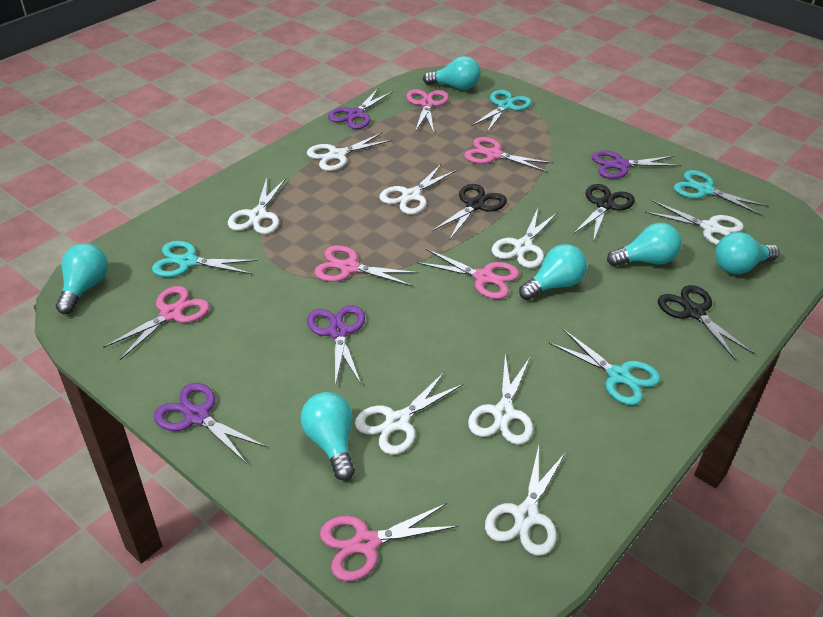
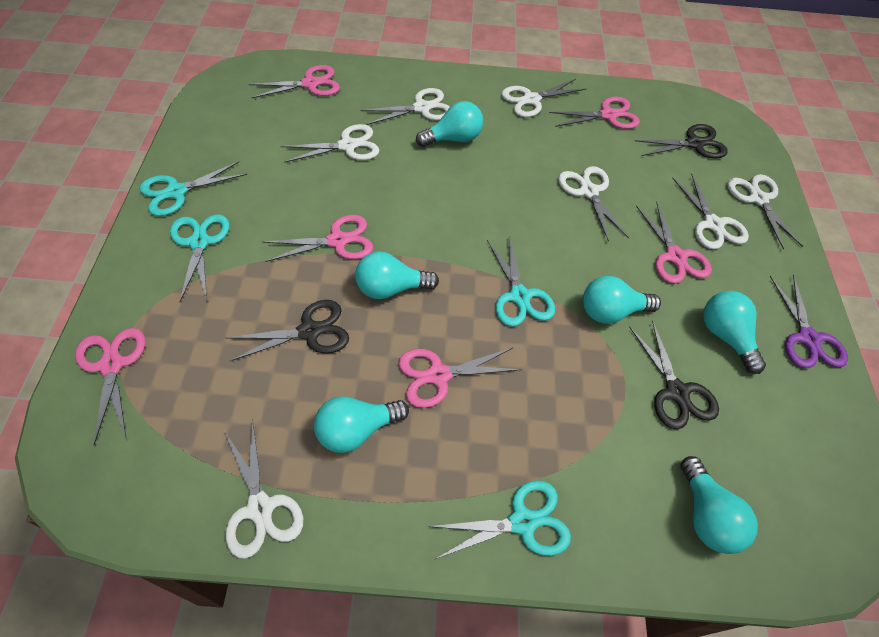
purple scissors: [154,383,267,464] [307,305,365,386] [328,88,393,129] [591,151,682,179] = 4 -> [770,275,848,368] = 1
white scissors: [228,177,286,234] [307,133,392,171] [355,371,464,455] [380,164,457,215] [468,354,533,445] [485,446,566,556] [492,209,558,268] [645,200,744,245] = 8 -> [224,419,303,559] [281,124,380,163] [360,88,450,125] [501,79,586,117] [558,166,629,242] [672,173,749,249] [727,174,803,250] = 7

